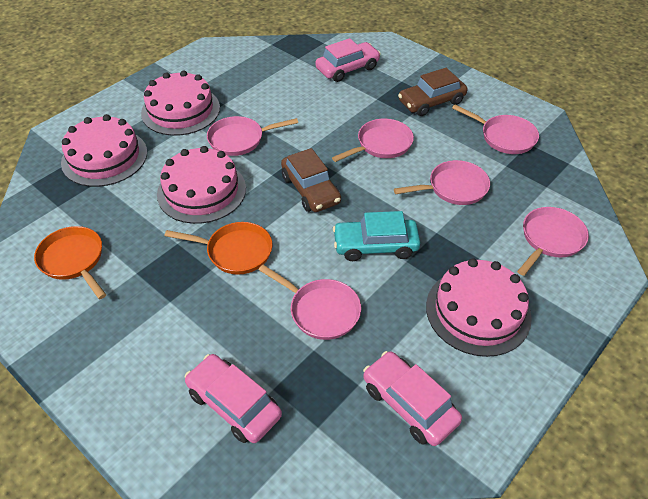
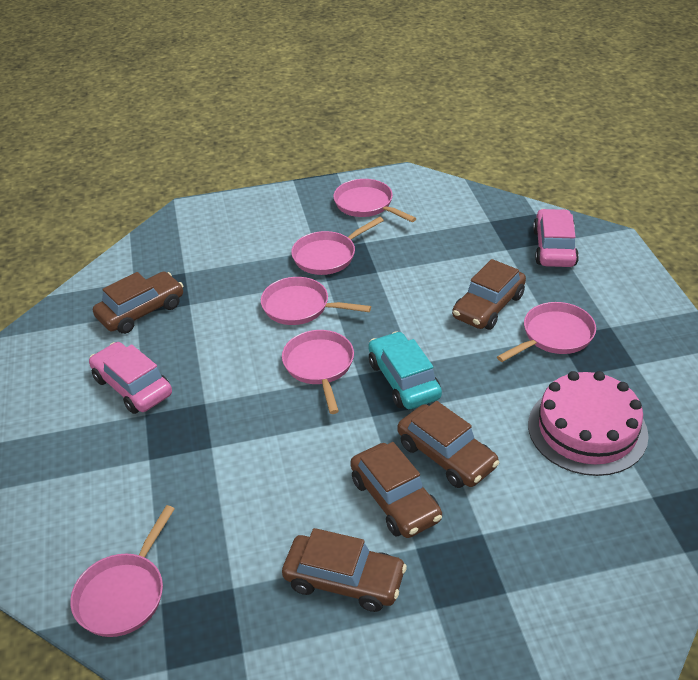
brown car: [281,148,341,212] [398,68,468,116] = 2 -> [93,272,183,334] [282,528,407,612] [350,442,442,538] [397,401,500,488] [452,259,526,330] = 5
orange pan: [34,226,106,299] [165,222,272,275] = 2 -> none = 0
pink cake: [61,114,147,187] [141,70,220,136] [157,146,246,224] [426,258,532,357] = 4 -> [528,371,649,476] = 1
pink car: [185,354,282,443] [315,38,381,82] [363,351,462,446] = 3 -> [89,342,172,414] [533,209,579,267] = 2

